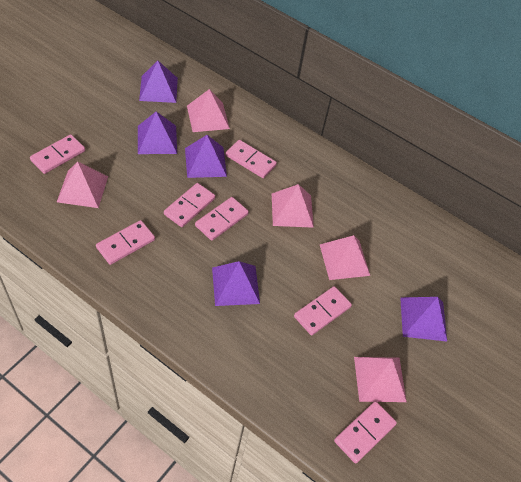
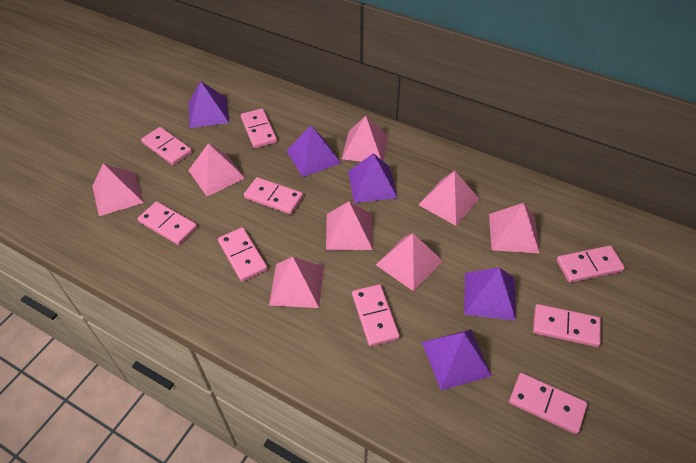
pink domino: [30,134,85,174] [96,220,155,265] [164,183,215,227] [195,197,249,241] [226,140,277,178] [294,286,352,335] [334,401,397,464] = 7 -> [138,201,197,245] [141,127,192,165] [218,227,268,282] [241,108,277,148] [244,177,303,214] [352,284,400,346] [509,373,587,434] [533,304,601,347] [556,245,625,283] = 9
pink pyramid: [57,161,108,208] [187,89,230,132] [272,184,314,228] [319,235,370,280] [354,357,407,402] = 5 -> [92,163,144,216] [188,143,245,196] [269,257,324,308] [326,201,373,250] [342,116,388,162] [376,233,443,291] [418,171,479,226] [489,203,539,253] = 8

